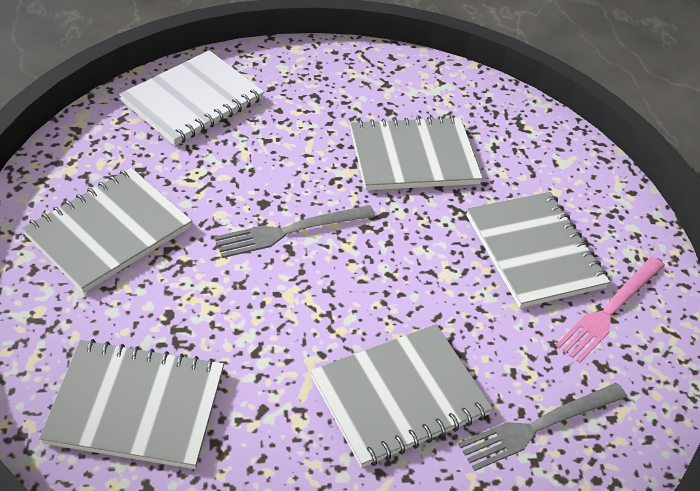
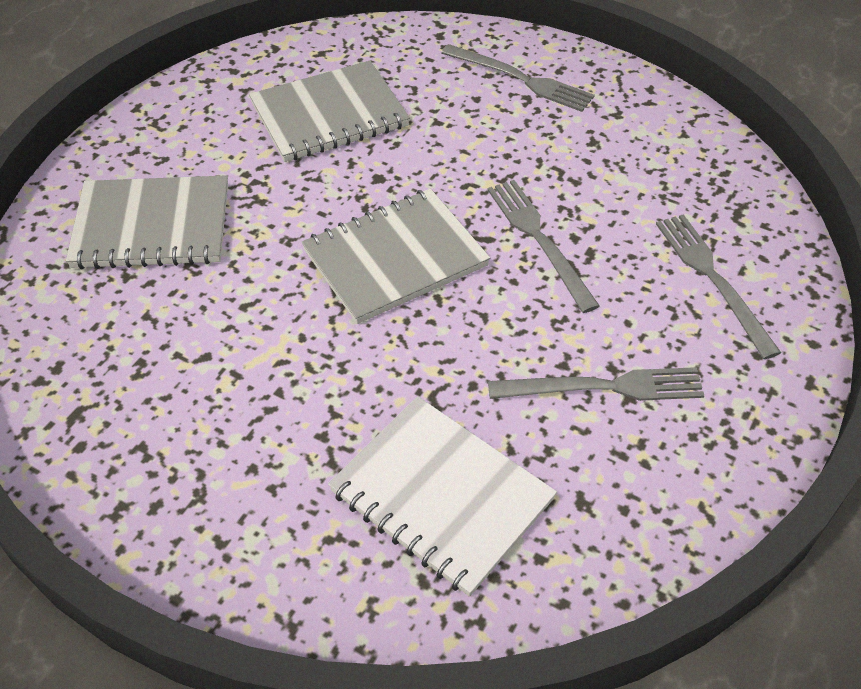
grey fork: [214,205,375,258] [458,383,627,471] = 2 -> [442,44,595,112] [487,180,600,313] [488,367,704,401] [656,214,781,359] = 4
grey notebook: [22,168,192,293] [39,339,224,469] [311,324,493,468] [350,116,483,190] [466,192,610,308] = 5 -> [66,175,228,270] [249,61,410,162] [302,189,490,324] = 3
pink fork: [556,256,665,363] = 1 -> none = 0

